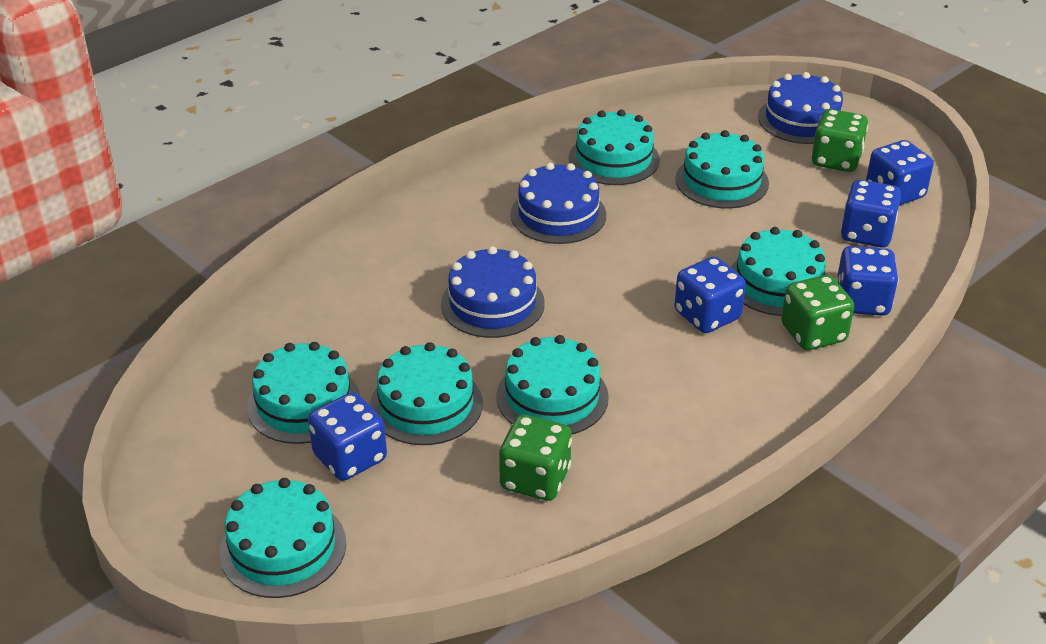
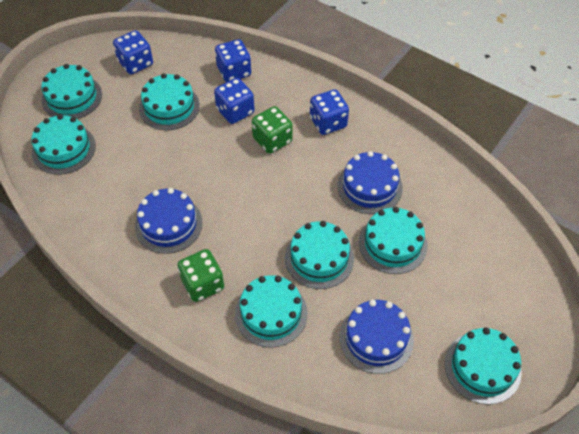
blue dice: [308,392,387,481] [674,257,746,333] [836,246,899,316] [841,180,901,248] [866,140,934,205] = 5 -> [113,30,153,74] [214,78,255,124] [215,39,251,82] [310,89,349,135] = 4
green dice: [499,415,572,501] [781,275,855,350] [811,109,868,172] = 3 -> [178,249,224,302] [252,106,292,154] = 2

